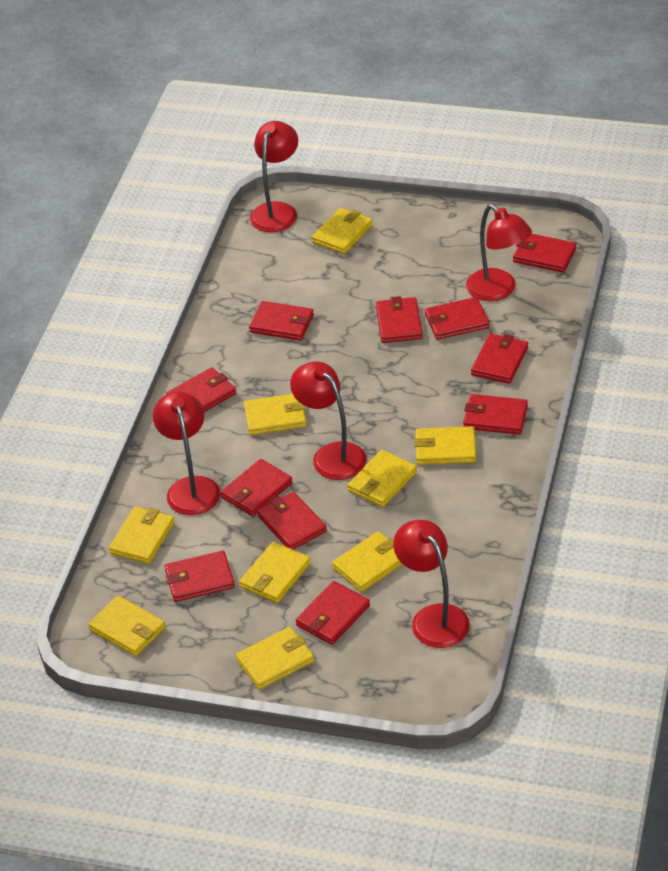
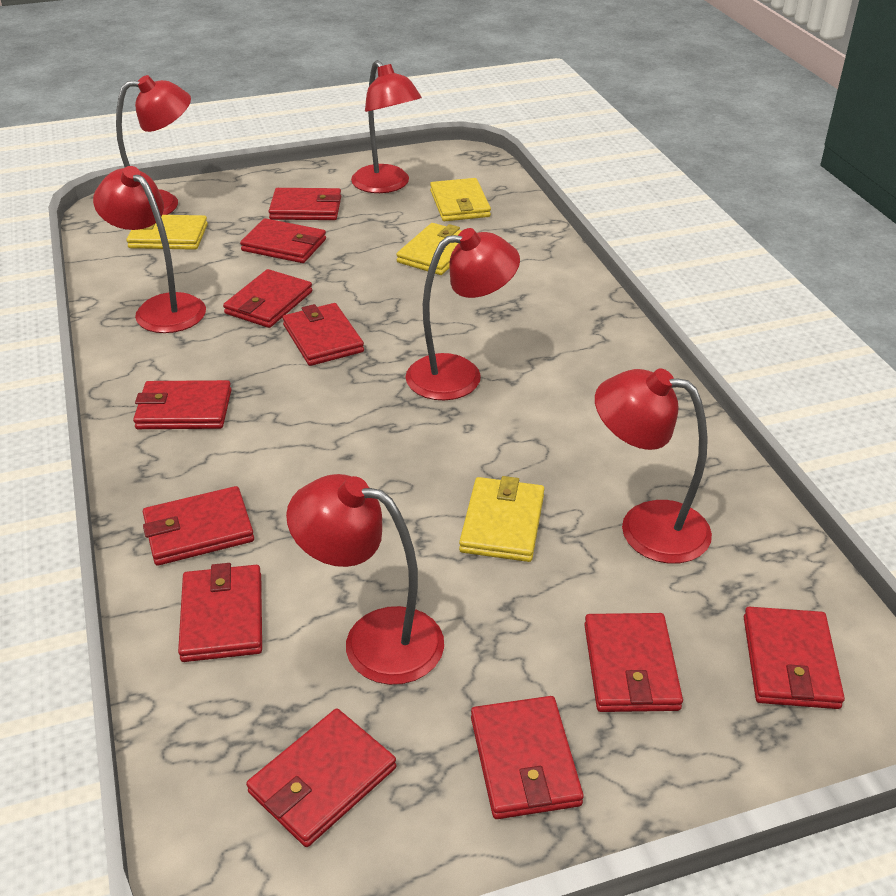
red lamp: [153,391,221,515] [250,121,298,232] [290,361,366,480] [393,520,470,648] [466,204,532,301] = 5 -> [93,166,206,333] [116,75,191,215] [286,474,444,685] [351,60,422,193] [406,228,520,400] [595,368,712,564] = 6
yellow wallet: [88,596,166,656] [109,506,175,564] [236,627,314,689] [239,542,311,603] [244,394,307,435] [312,208,372,254] [332,531,403,592] [347,450,417,507] [414,426,476,465] = 9 -> [127,215,208,250] [396,223,461,275] [430,178,491,221] [459,476,544,562] = 4

